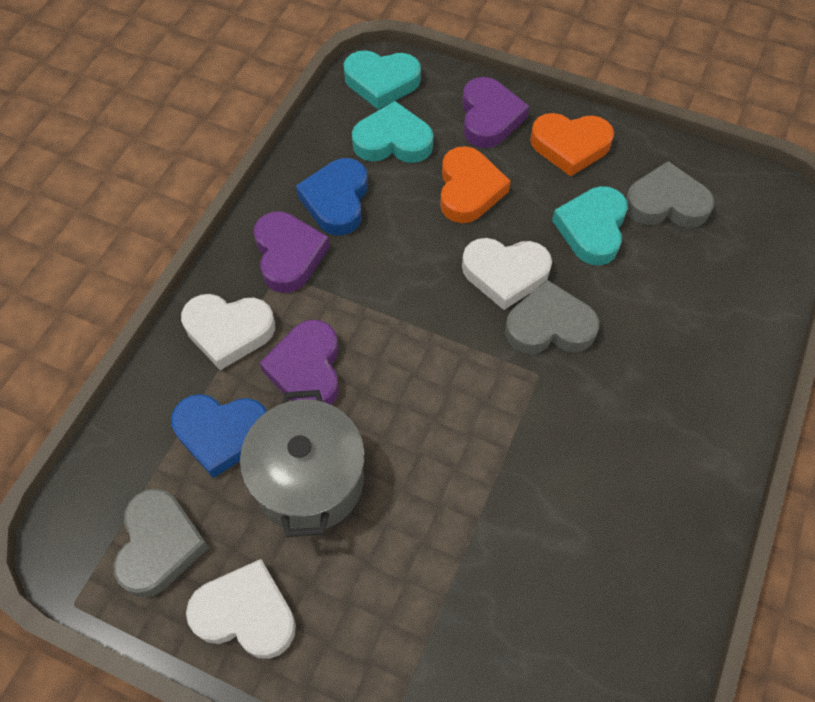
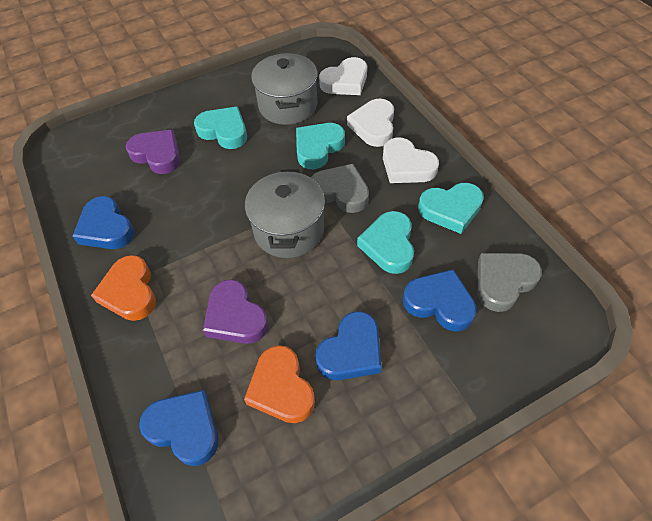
blue heart: [171,394,267,478] [296,158,368,236] = 2 -> [72,196,134,249] [139,390,218,466] [315,311,381,380] [403,269,477,332] = 4
grey heart: [114,488,209,598] [505,280,599,354] [626,161,714,228] = 3 -> [310,164,369,213] [477,253,542,312] = 2
grey pot: [240,390,365,537] = 1 -> [245,169,325,258] [251,53,318,125] = 2
purple heart: [254,211,330,293] [260,320,339,405] [462,77,529,148] = 3 -> [125,130,180,174] [203,279,268,344] = 2
turquoise heart: [344,50,421,110] [352,101,433,163] [552,186,628,265] = 3 -> [194,106,247,149] [296,123,345,169] [357,211,414,274] [418,183,484,234] = 4

